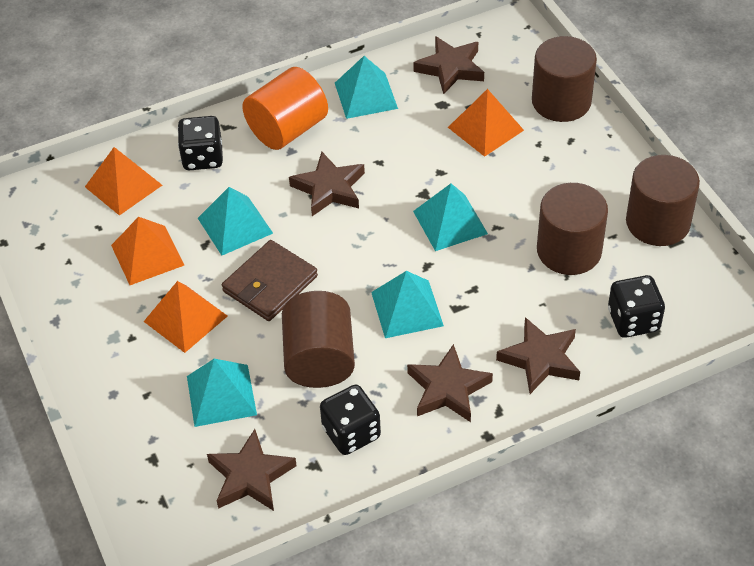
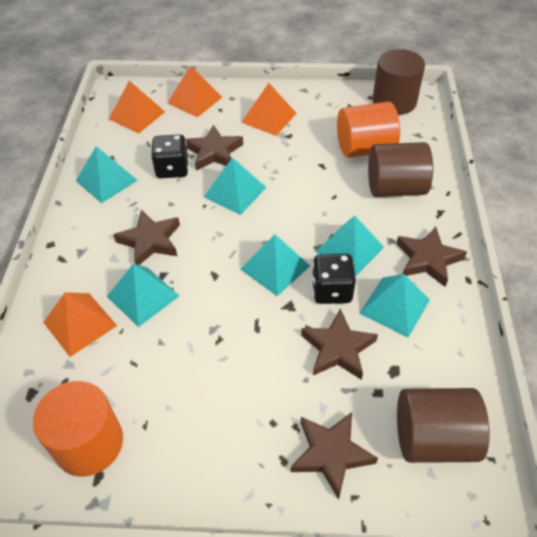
black dice: [178,116,223,170] [320,385,381,455] [608,275,665,338] = 3 -> [151,134,188,178] [312,254,356,304] = 2
brown cylinder: [282,291,355,388] [532,36,597,122] [537,183,608,275] [626,155,700,246] = 4 -> [368,142,433,197] [372,49,425,115] [397,388,490,463] = 3
brown wallet: [222,240,318,321] = 1 -> none = 0
orange cylinder: [242,67,328,150] = 1 -> [33,381,123,477] [337,101,400,158] = 2
turquoise pyramid: [187,359,257,427] [198,187,273,255] [335,56,398,119] [371,271,444,338] [413,184,488,251] = 5 -> [76,146,138,203] [107,264,179,327] [204,157,266,215] [240,234,310,296] [316,216,384,277] [359,274,430,337] = 6

